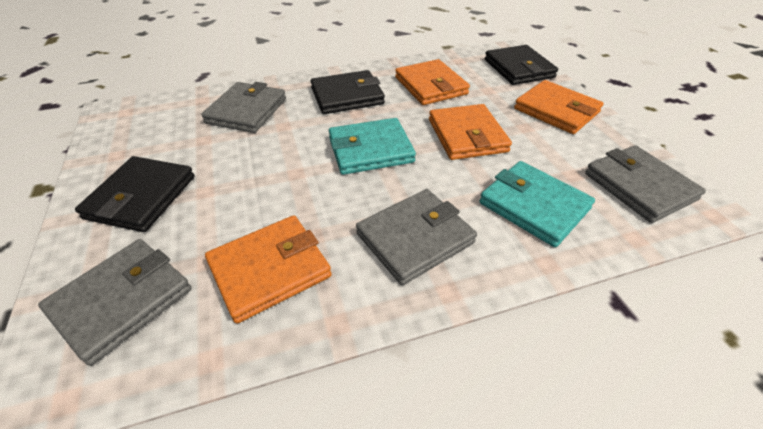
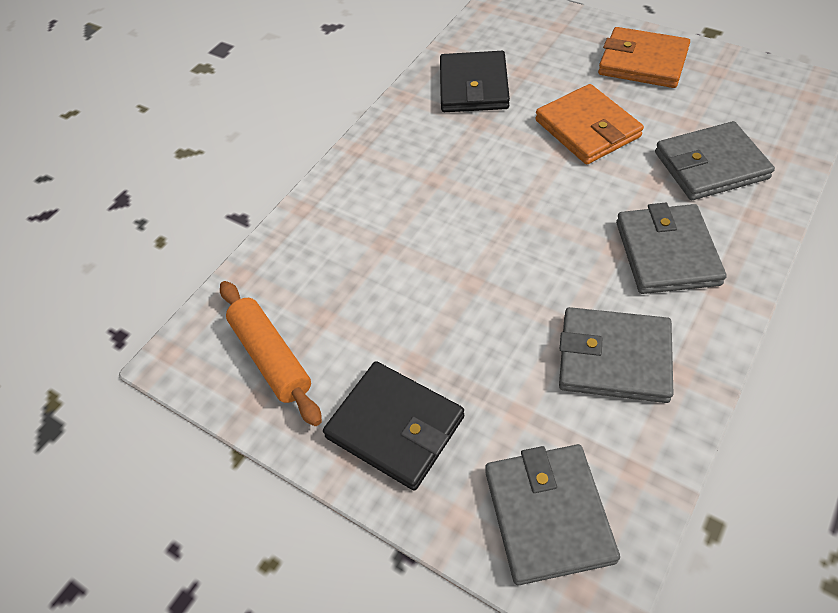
black wallet: [75,156,195,232] [311,70,385,114] [485,45,558,85] = 3 -> [323,361,464,491] [440,51,510,112] = 2
orange rolling pin: none = 0 -> [220,281,322,426] = 1
orange wallet: [205,215,332,324] [395,59,470,105] [429,104,512,160] [514,80,604,134] = 4 -> [535,84,644,165] [598,27,690,88] = 2
turquoise wallet: [329,118,416,175] [479,161,595,247] = 2 -> none = 0

